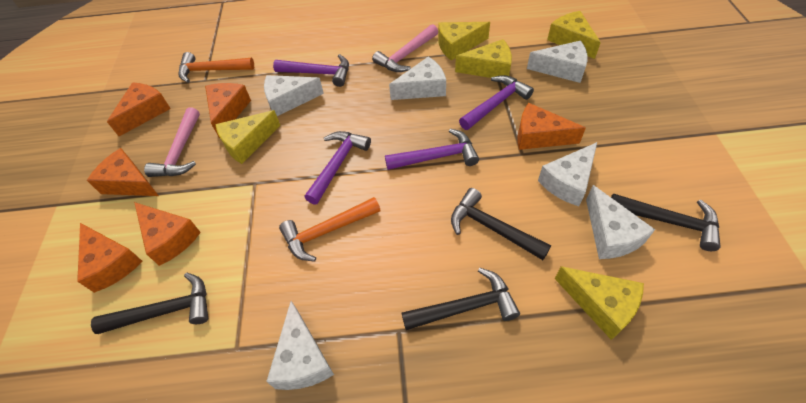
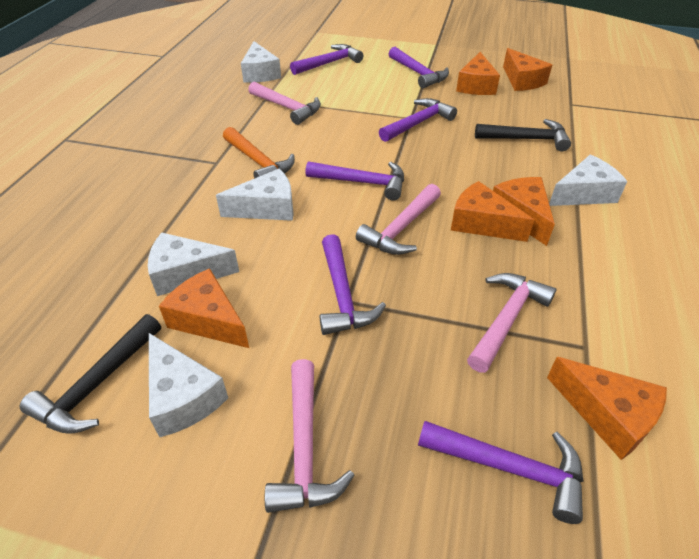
black hammer: [91,273,208,334] [402,268,520,330] [451,188,551,260] [611,193,720,251] = 4 -> [20,314,161,434] [475,119,571,152] = 2
orange hammer: [178,52,254,83] [279,197,380,262] = 2 -> [223,127,295,179] = 1
pink hammer: [144,107,200,177] [372,24,438,72] = 2 -> [248,82,321,125] [265,359,354,513] [356,184,441,255] [467,273,556,373] = 4
purple hammer: [273,54,349,87] [304,131,371,205] [385,129,479,170] [459,75,534,130] = 4 -> [290,44,363,75] [305,161,404,201] [320,234,386,335] [379,98,457,142] [389,47,449,88] [418,421,584,524] = 6
white cheese: [264,75,324,116] [266,301,334,390] [389,56,446,100] [527,40,588,83] [538,142,597,206] [586,185,655,259] = 6 -> [148,232,239,296] [149,333,228,437] [216,168,294,221] [241,41,281,83] [549,155,627,206] = 5
yellow cheese: [215,110,280,164] [438,22,490,61] [455,39,512,78] [547,11,601,59] [555,266,644,340] = 5 -> none = 0

